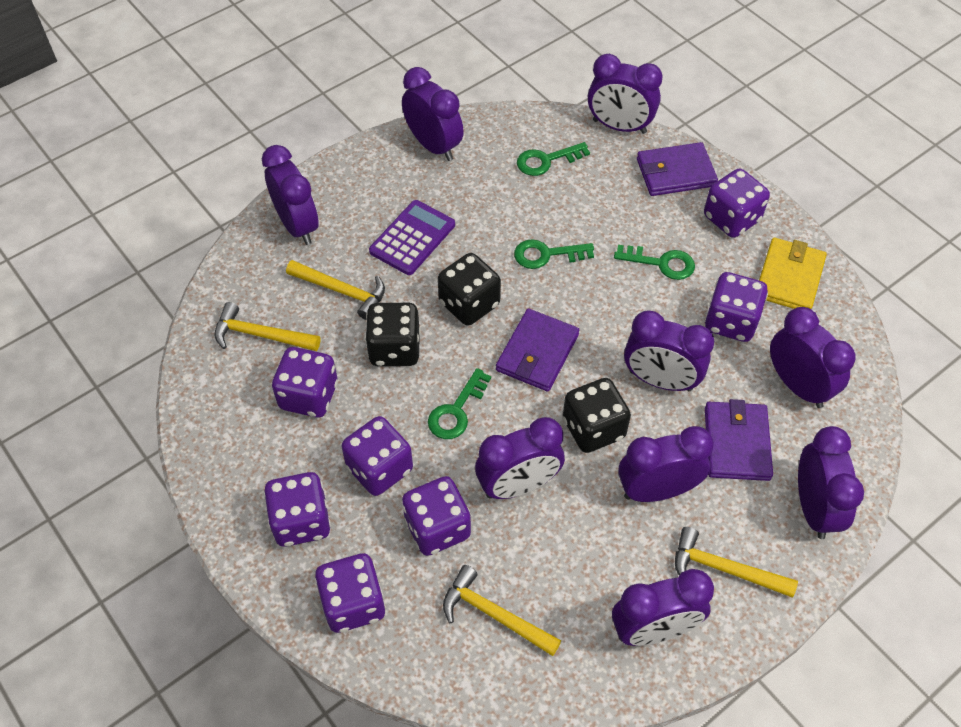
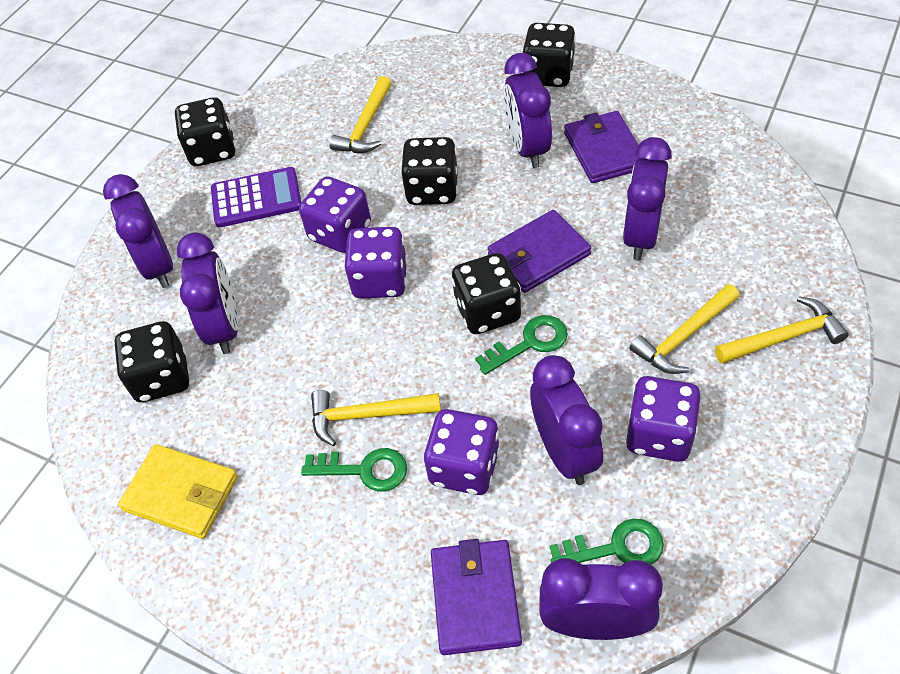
black dice: [365,303,421,366] [438,253,501,326] [563,378,631,453] = 3 -> [114,321,189,403] [174,97,236,166] [401,137,458,205] [451,253,521,334] [522,23,576,87] = 5
green key: [428,368,491,439] [514,239,594,269] [517,142,590,176] [614,245,695,280] = 4 -> [301,448,407,491] [475,315,568,375] [550,518,664,565] = 3
purple clock: [262,145,319,245] [402,67,464,161] [475,417,565,499] [588,54,663,134] [612,569,714,646] [618,426,714,502] [624,310,714,391] [770,307,856,408] [798,426,864,539] = 9 -> [103,174,173,288] [177,232,238,354] [504,53,552,168] [530,355,603,485] [540,558,663,640] [623,137,672,260] = 6
purple dice: [264,472,331,547] [272,347,338,418] [315,553,386,633] [342,416,413,496] [402,476,471,556] [704,169,770,238] [705,272,768,342] = 7 -> [299,176,371,253] [344,227,407,299] [424,409,500,495] [625,376,701,462] = 4

